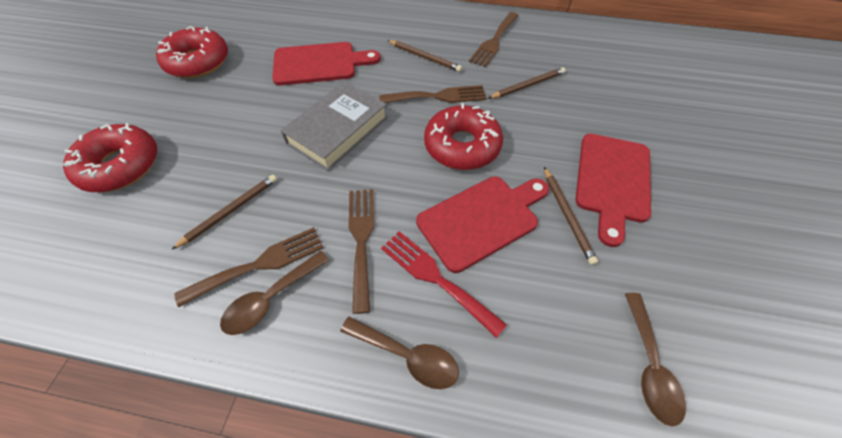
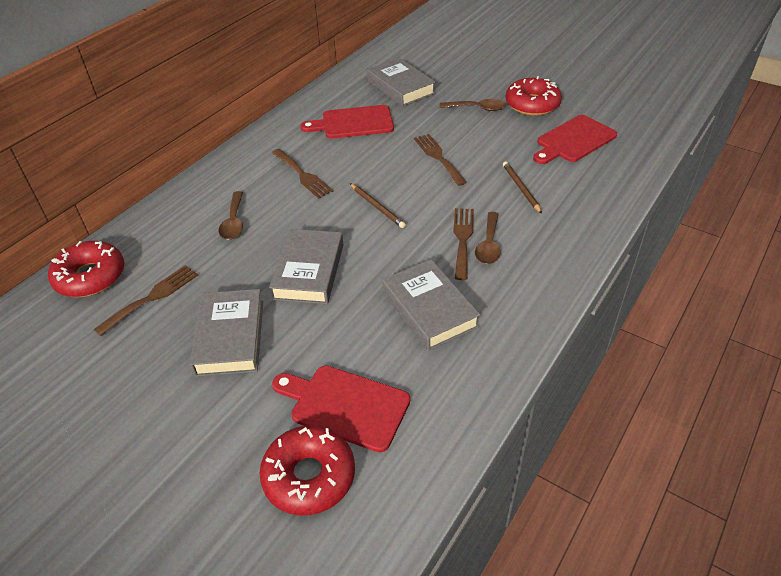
brown pencil: [171,175,277,250] [387,40,462,72] [488,67,566,99] [544,167,598,265] = 4 -> [350,183,406,228] [503,161,542,214] = 2
grey book: [281,81,388,171] = 1 -> [190,289,263,377] [269,229,343,304] [367,58,436,107] [382,259,480,351] = 4
red fork: [381,231,507,338] = 1 -> none = 0

